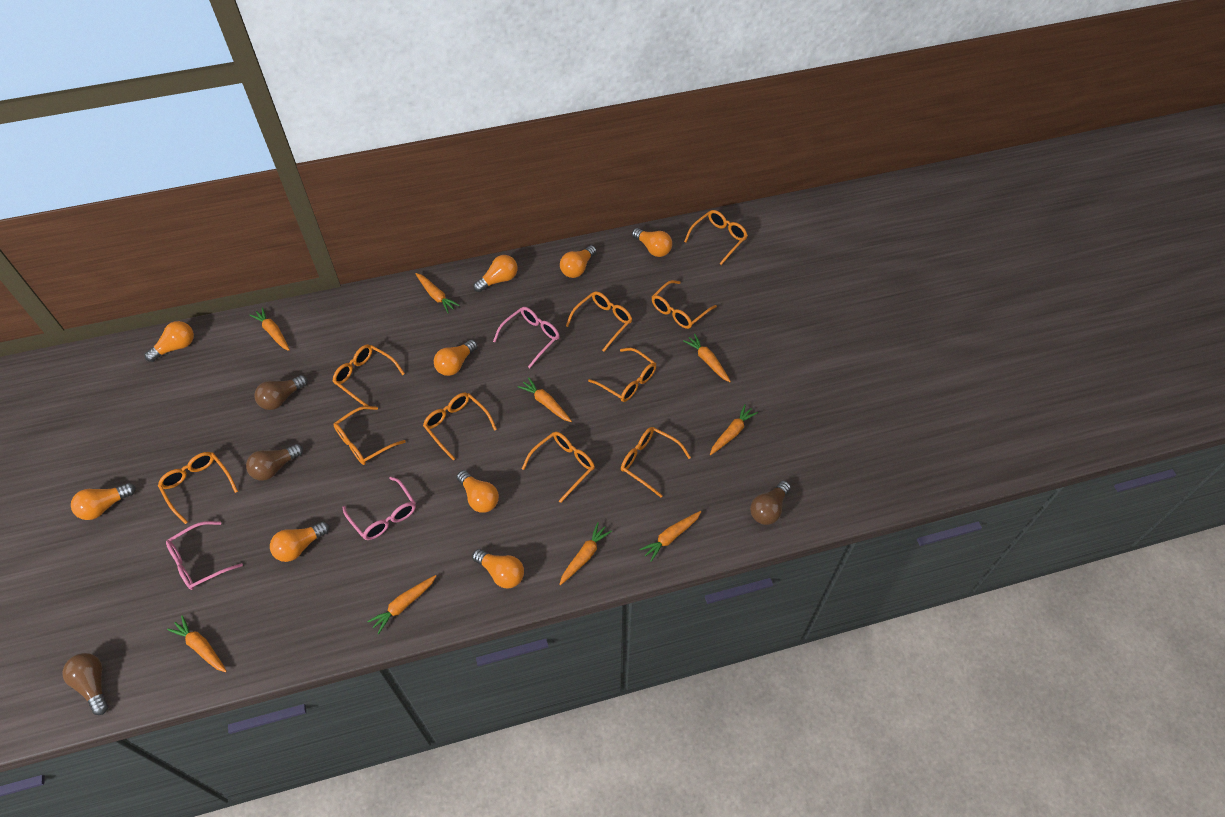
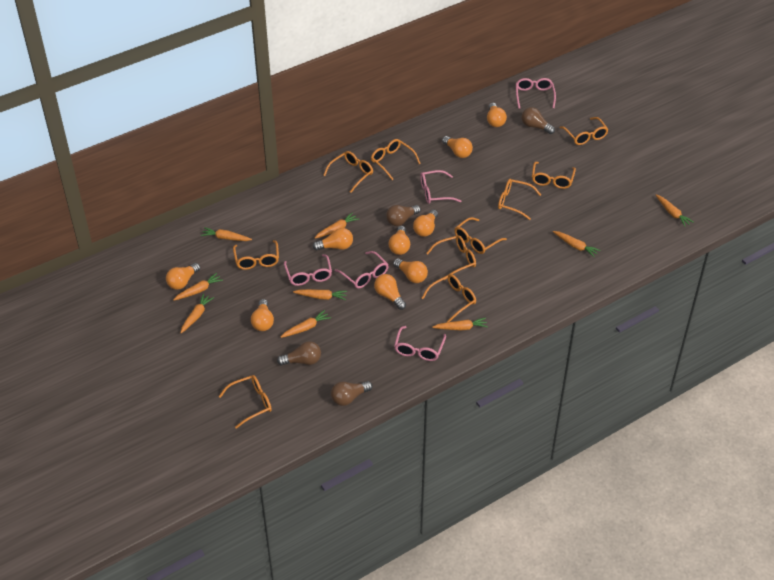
pink glasses: [166,521,243,590] [343,477,416,540] [493,307,560,368] = 3 -> [284,254,332,286] [335,251,389,289] [394,326,446,361] [420,170,461,204] [516,78,556,109] = 5

